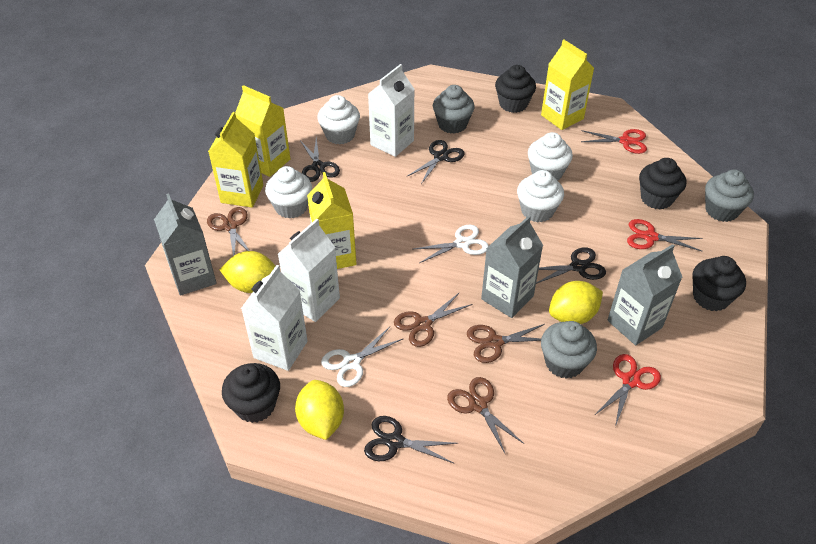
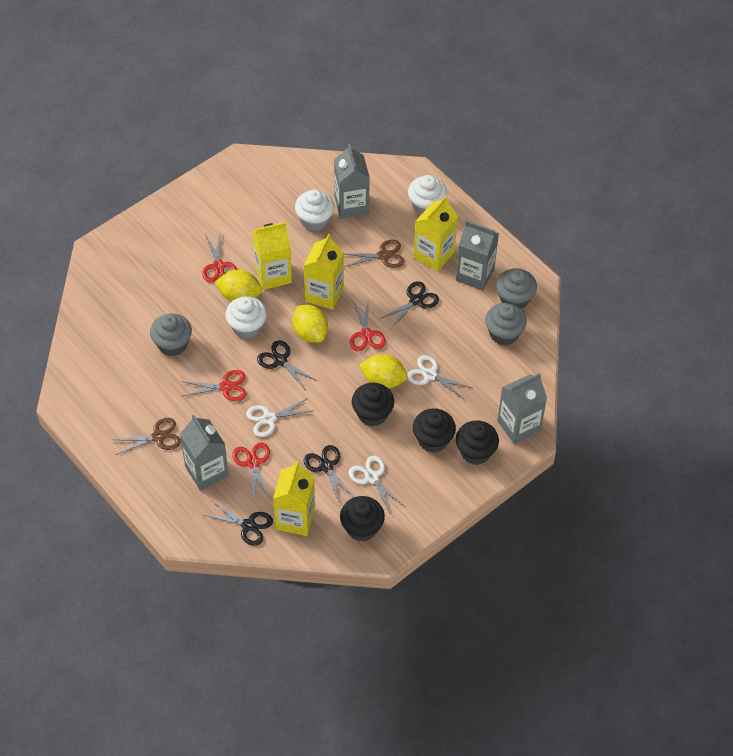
brown scissors: [207,207,250,256] [394,292,473,347] [447,377,524,455] [467,324,545,363] = 4 -> [113,418,181,455] [344,240,404,268] = 2
grey carton: [154,193,217,296] [481,216,543,318] [608,244,682,345] = 3 -> [180,415,229,491] [334,144,370,219] [456,220,499,291] [497,373,547,444] = 4
red scissors: [581,129,647,154] [595,354,661,427] [627,219,702,251] = 3 -> [181,370,246,401] [202,231,237,282] [232,443,271,502] [350,298,386,351] = 4
white carton: [241,265,308,371] [278,219,340,322] [368,64,415,157] = 3 -> none = 0
white cupcake: [265,166,312,219] [317,95,360,145] [517,170,564,222] [528,132,573,180] = 4 -> [225,296,267,339] [295,189,335,231] [408,175,447,215] = 3
white scissors: [321,327,403,387] [414,225,489,263] = 2 -> [246,398,311,437] [349,456,404,515] [407,355,472,400] = 3

